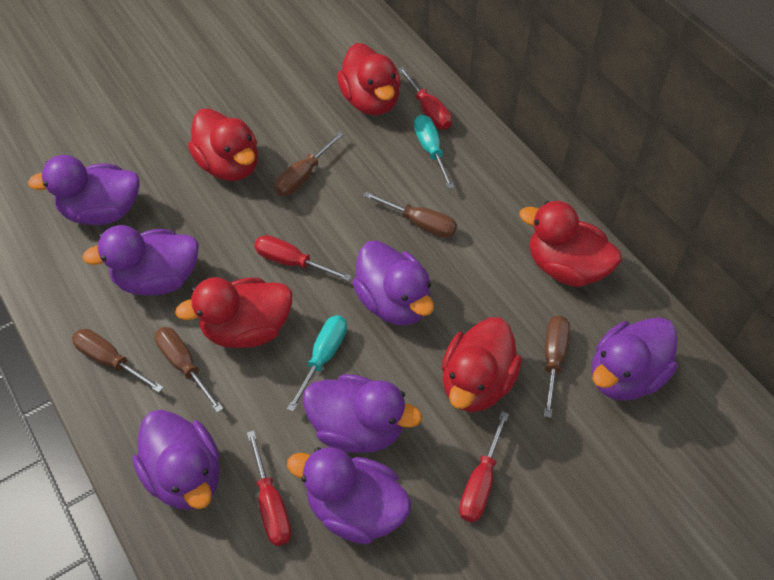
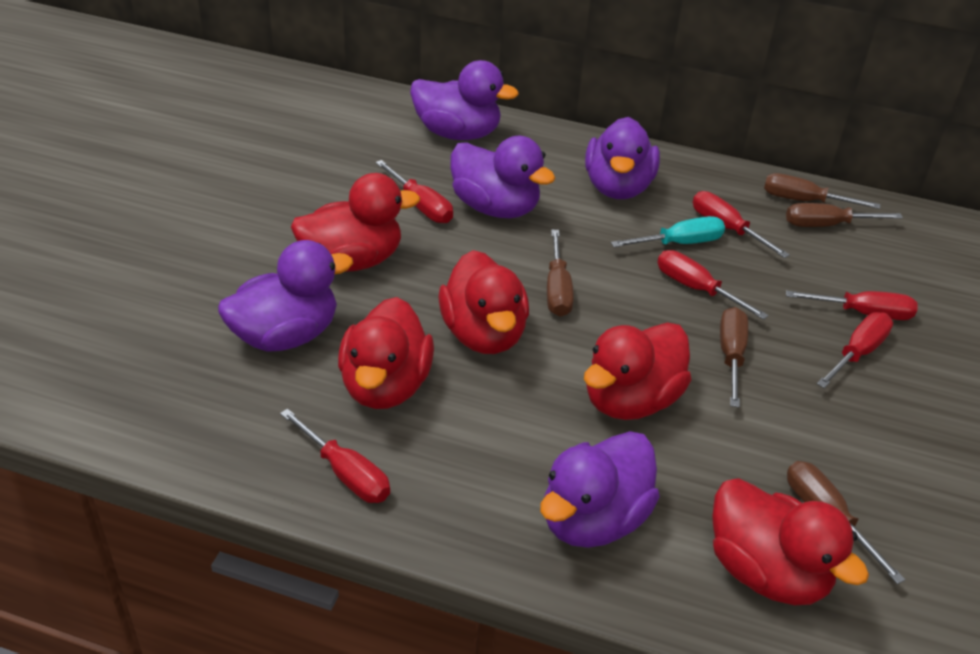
purple duck: [28,155,140,225] [82,225,199,295] [132,410,220,509] [287,447,411,544] [303,374,422,453] [352,241,434,325] [592,317,677,401] = 7 -> [218,240,353,352] [410,60,519,140] [451,136,555,218] [540,431,660,548] [585,117,660,199] = 5
red screwdriver: [247,430,291,546] [254,235,352,281] [398,67,452,130] [459,411,509,522] = 4 -> [280,408,390,503] [375,160,453,223] [657,250,769,320] [693,191,790,258] [786,291,918,320] [817,312,893,388] = 6
turquoise screwdriver: [287,315,347,412] [414,115,455,189] = 2 -> [611,216,725,247] = 1

